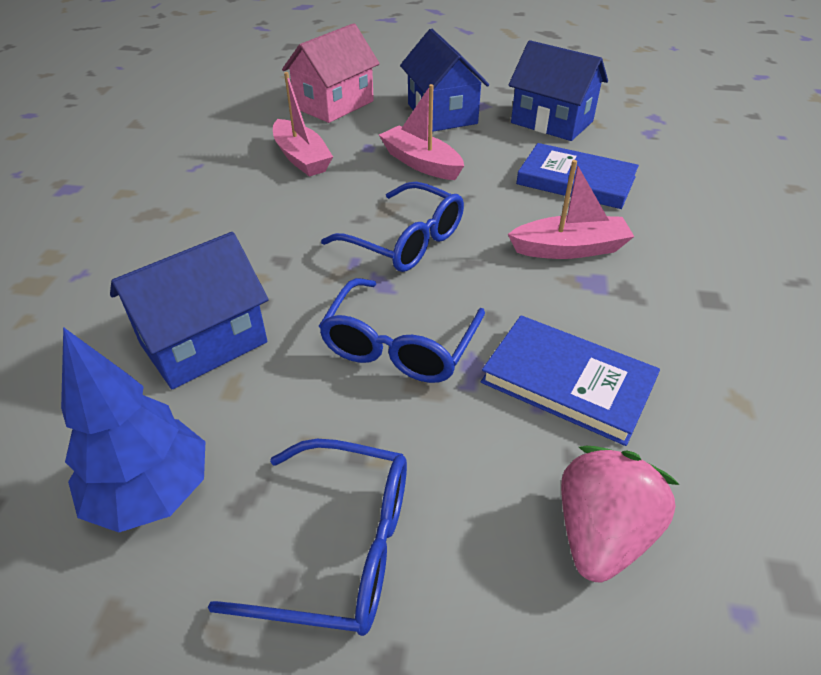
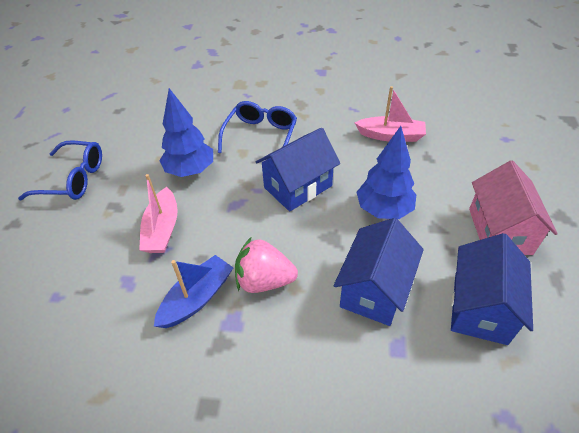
blue boat: none = 0 -> [154,255,233,328] = 1
blue book: [481,315,660,446] [516,143,639,209] = 2 -> none = 0
blue glasses: [208,439,407,636] [319,278,485,383] [321,182,464,272] = 3 -> [18,140,102,201] [218,101,297,153] = 2
blue tree: [61,327,205,532] = 1 -> [159,88,213,177] [357,126,417,219] = 2
pink boat: [273,72,333,177] [379,84,464,180] [508,160,635,259] = 3 -> [139,174,177,253] [354,86,426,142] = 2

